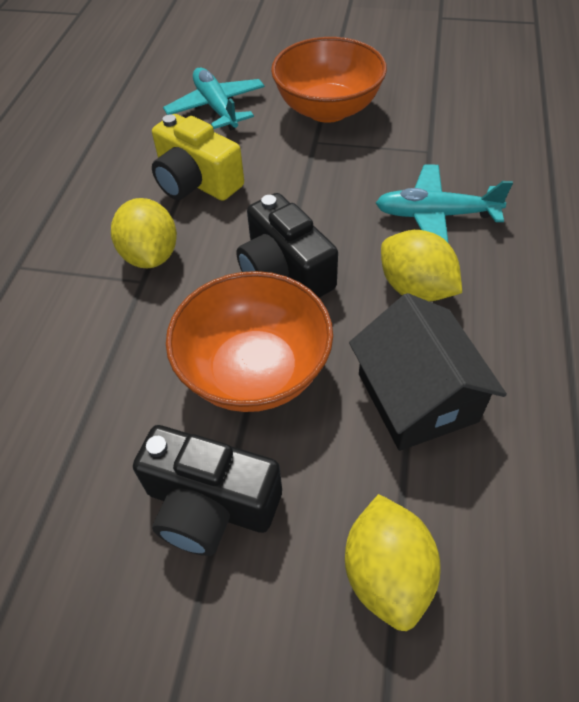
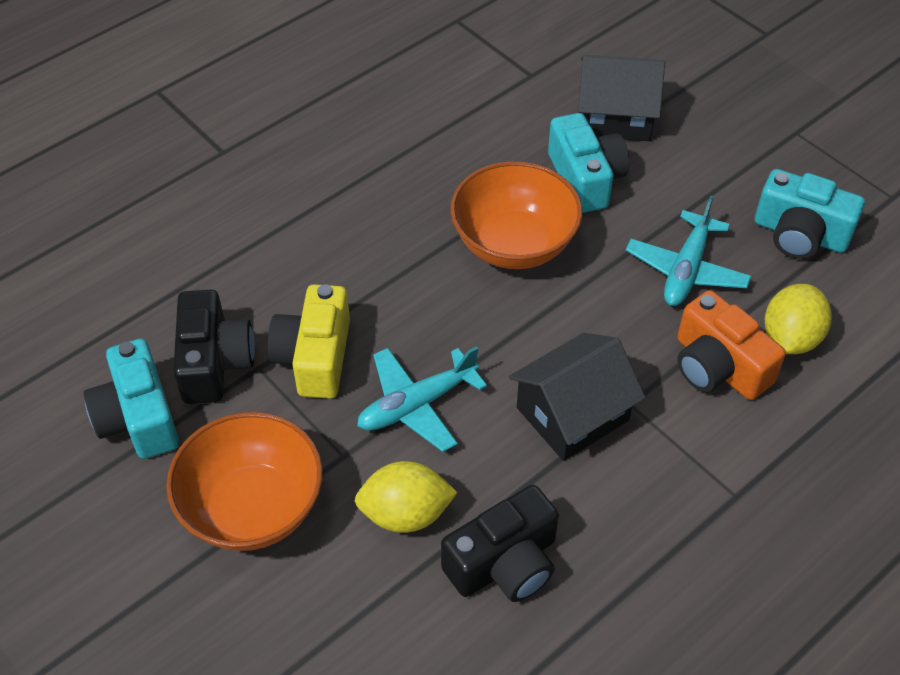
black house: [349,293,507,451] = 1 -> [509,333,645,461] [578,55,665,141] = 2
orange camera: none = 0 -> [677,290,786,400] = 1
turquoise camera: none = 0 -> [84,339,179,459] [548,113,629,213] [755,169,865,259] = 3
yellow lemon: [111,198,177,268] [345,494,441,631] [381,230,462,301] = 3 -> [355,461,458,533] [765,284,832,354] = 2

